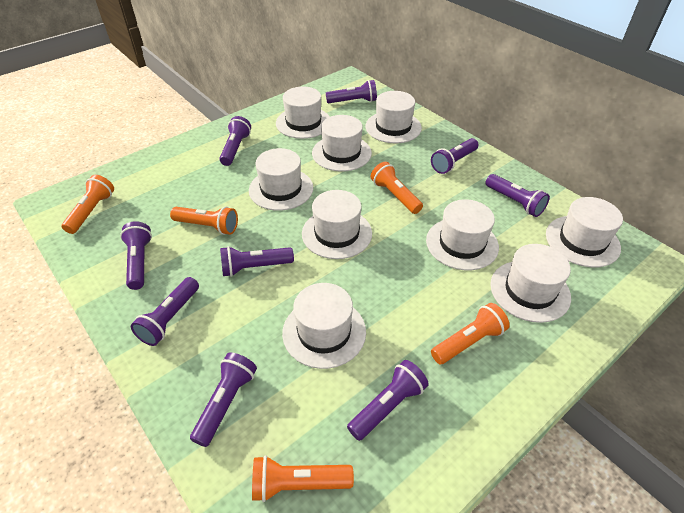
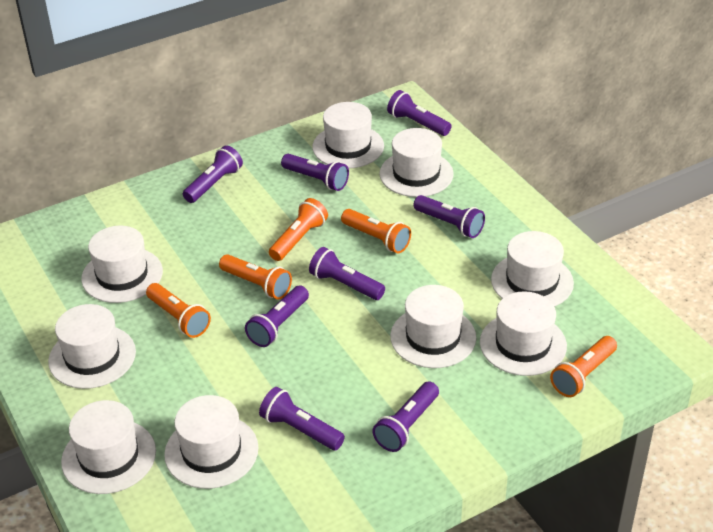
purple flashlight: [120,221,152,290] [131,277,199,346] [190,352,257,447] [219,116,251,166] [220,246,294,277] [326,80,377,103] [347,360,429,441] [431,138,478,174] [486,174,550,217] = 9 -> [183,145,243,203] [245,286,309,347] [259,387,345,451] [281,154,349,191] [309,247,385,300] [372,381,439,452] [387,90,451,136] [414,195,485,238] = 8

